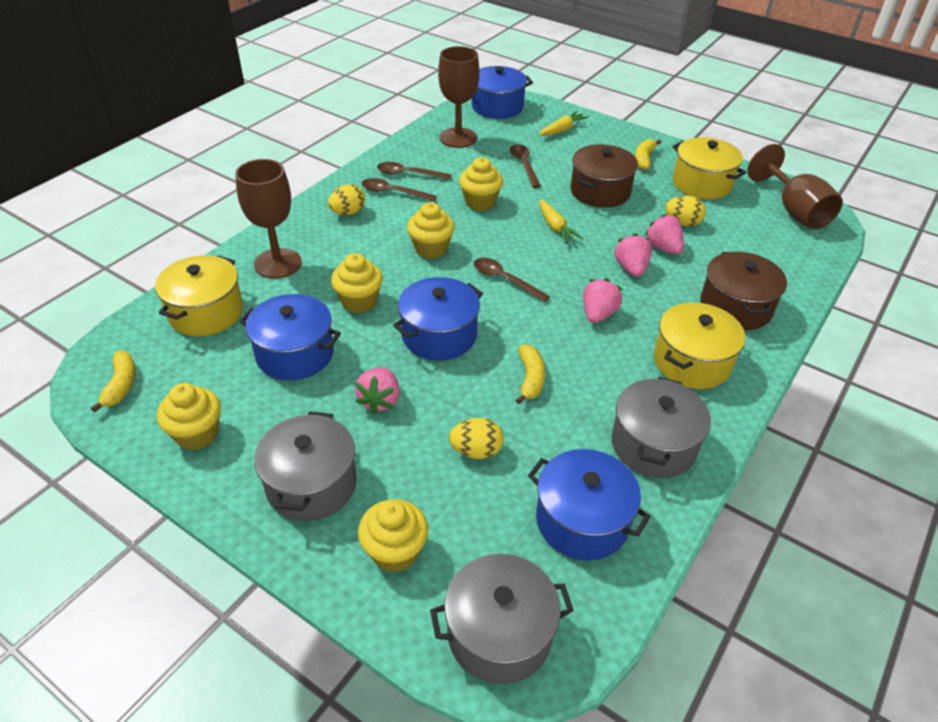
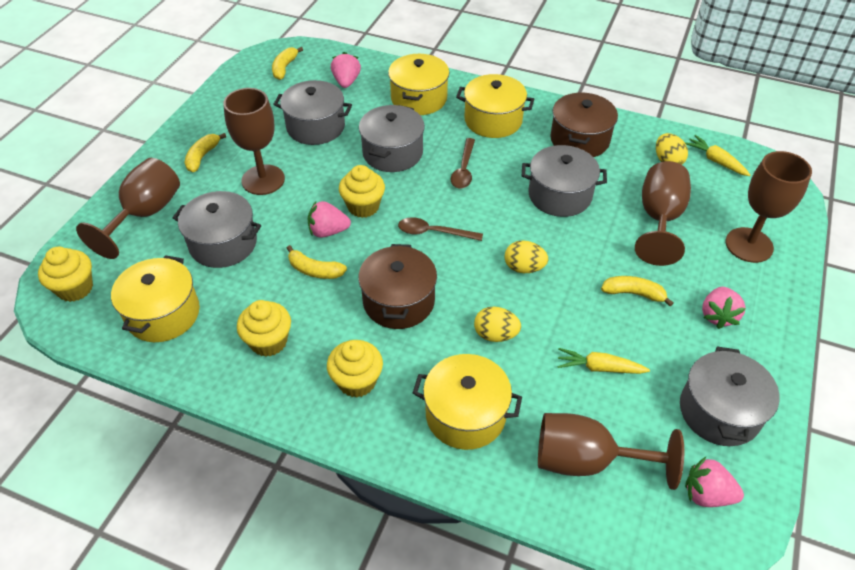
blue pot: [239,294,341,381] [393,277,483,361] [472,66,533,119] [528,449,651,560] = 4 -> none = 0
brown goblet: [235,159,302,279] [438,46,480,148] [747,144,843,230] = 3 -> [76,158,180,259] [223,88,285,195] [538,413,684,490] [635,161,691,266] [726,151,812,263] = 5
brown spoon: [362,178,437,201] [377,162,452,180] [474,258,550,302] [510,144,541,188] = 4 -> [398,217,483,241] [451,138,475,189] = 2
grey pot: [254,411,357,521] [430,554,574,684] [611,377,711,478] = 3 -> [173,191,261,268] [273,80,352,145] [359,105,425,172] [522,145,607,217] [680,347,780,446] = 5
yellow banana: [91,351,136,412] [516,345,545,404] [635,139,662,170] = 3 -> [185,133,226,172] [272,47,303,80] [287,245,347,279] [601,276,674,307] = 4
yellow cupcake: [157,383,221,450] [331,253,383,313] [358,499,428,573] [407,202,455,259] [459,157,503,211] = 5 -> [38,247,93,302] [237,300,291,357] [327,340,383,398] [339,165,385,218] = 4
yellow pot: [155,255,243,336] [654,302,745,389] [672,137,746,199] = 3 -> [111,255,200,342] [388,54,449,115] [413,354,522,450] [456,74,534,138] = 4

